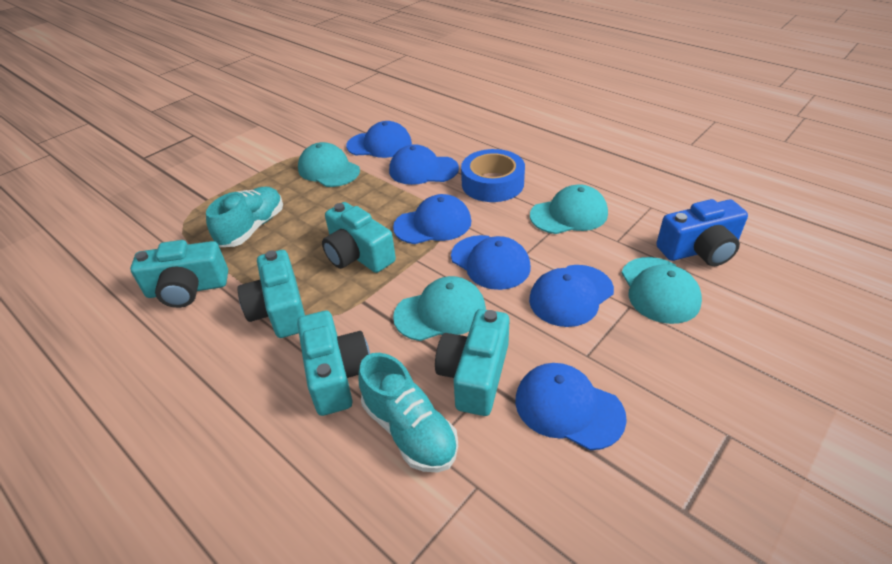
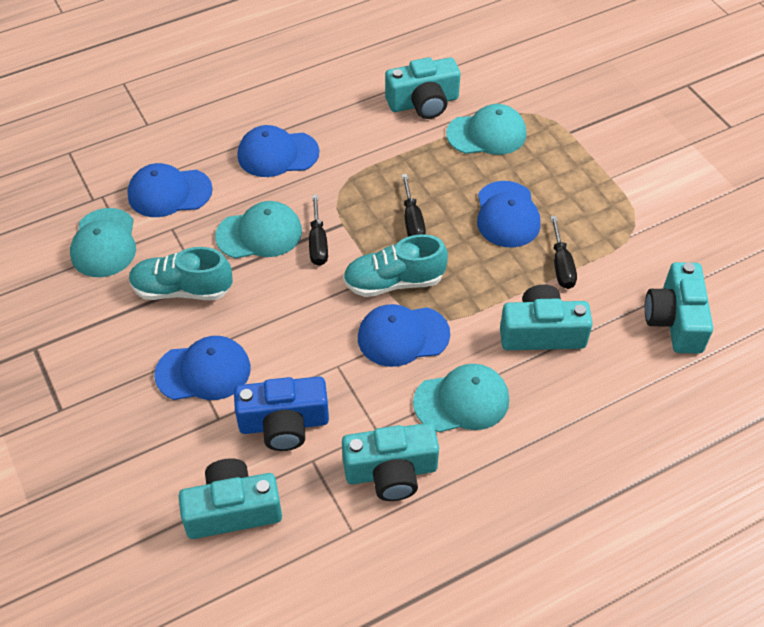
black screwdriver: none = 0 -> [309,195,328,266] [402,174,426,237] [550,216,577,289] = 3
blue cap: [346,121,412,158] [389,144,459,185] [393,194,471,244] [451,235,531,290] [515,363,627,450] [529,265,614,327] = 6 -> [128,163,213,217] [154,336,251,400] [237,125,319,177] [358,304,450,367] [477,181,541,248] = 5
blue tape: [461,149,525,202] = 1 -> none = 0

